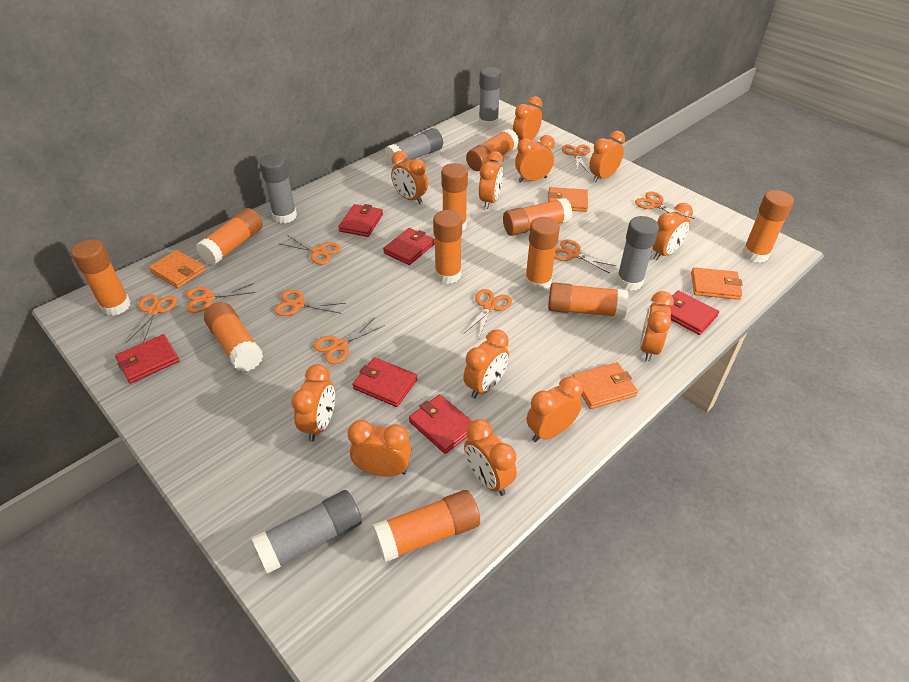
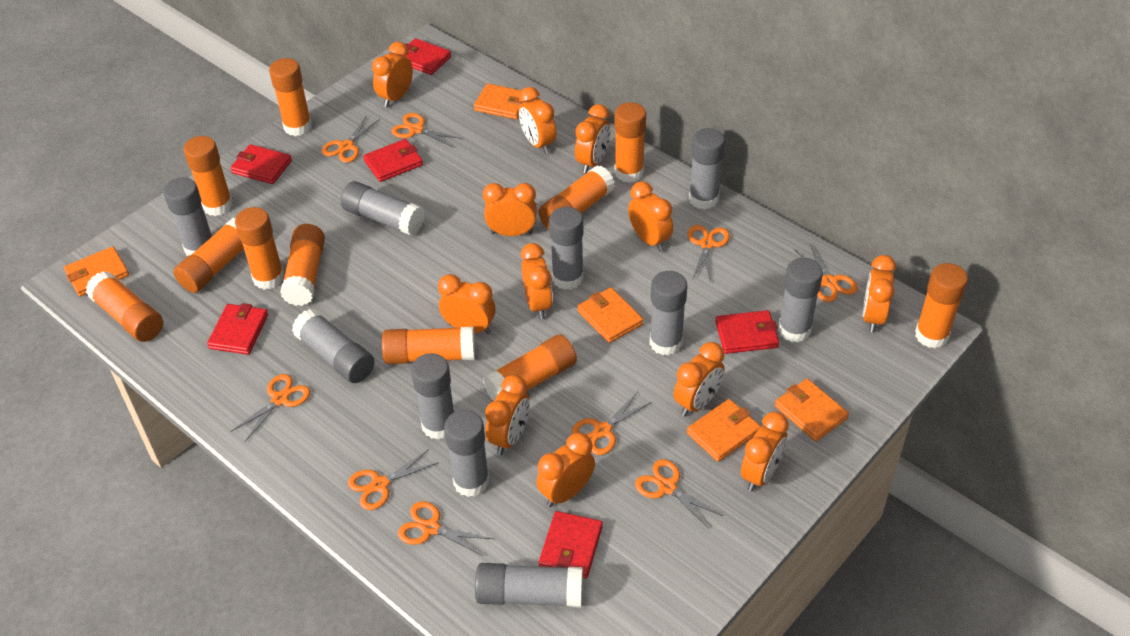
grey glue stick: [251,490,362,574] [259,154,297,223] [385,128,443,167] [479,67,501,128] [616,216,659,291] = 5 -> [163,177,212,256] [292,309,375,383] [341,181,425,236] [411,353,454,440] [444,410,489,497] [475,563,583,607] [549,207,583,290] [649,271,687,356] [689,128,725,209] [778,258,823,343] = 10
orange wallet: [149,250,206,288] [548,187,588,212] [573,362,638,409] [691,267,743,300] = 4 -> [64,246,129,296] [474,84,527,119] [577,287,643,343] [687,399,761,462] [775,379,849,441] = 5

